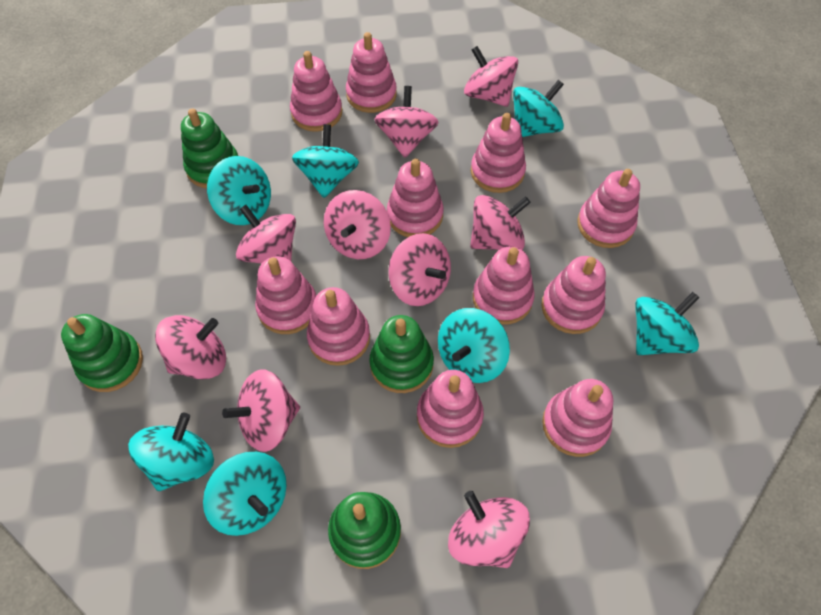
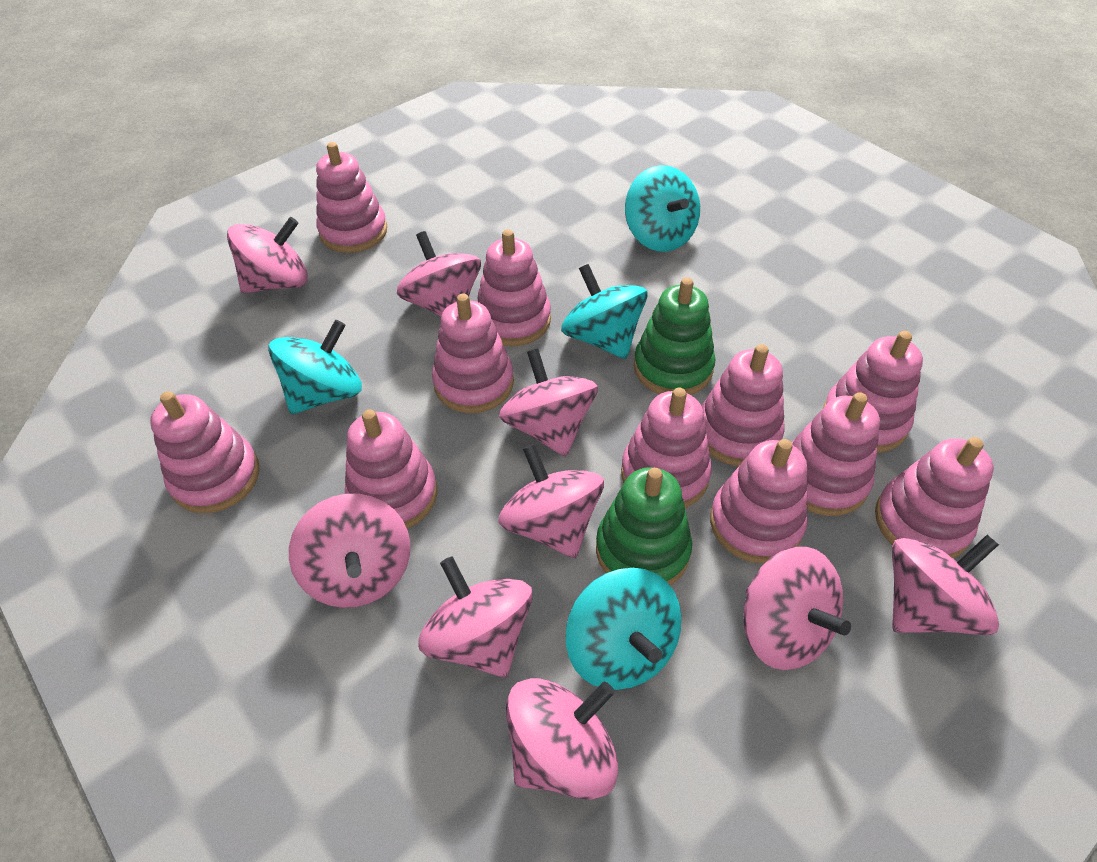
green stacking toy: [61,314,143,392] [181,108,238,188] [328,492,401,569] [370,315,434,393] = 4 -> [596,467,692,585] [634,277,716,395] = 2
turquoise spinning top: [128,413,214,491] [203,452,287,536] [207,156,271,225] [292,124,359,198] [438,308,510,383] [513,80,564,137] [635,292,699,355] = 7 -> [268,320,362,414] [561,264,648,359] [566,568,681,690] [625,165,700,252] = 4

